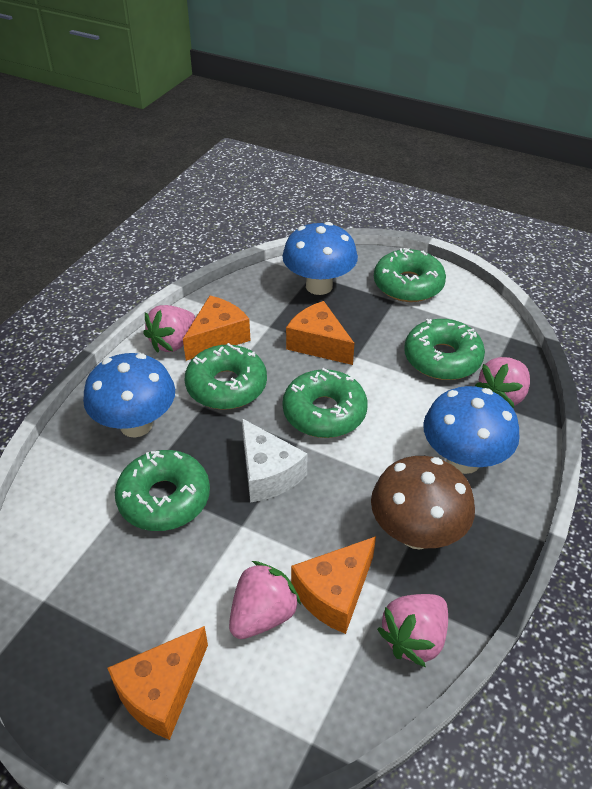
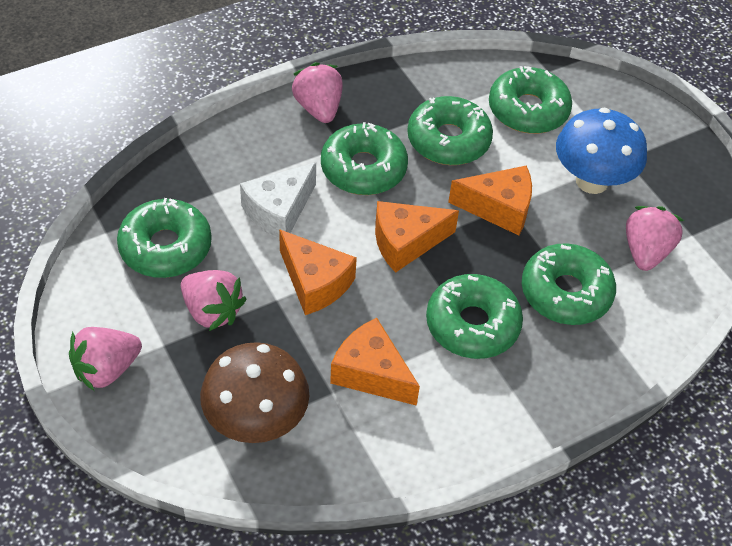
blue mushroom: [83,353,175,437] [282,222,358,295] [423,386,520,474] = 3 -> [556,108,647,194] = 1
green donut: [115,450,210,531] [185,343,267,410] [283,368,368,438] [374,248,446,302] [404,319,485,380] = 5 -> [117,198,212,278] [321,122,408,195] [407,96,493,165] [426,274,523,359] [489,66,572,134] [522,243,616,325] = 6

